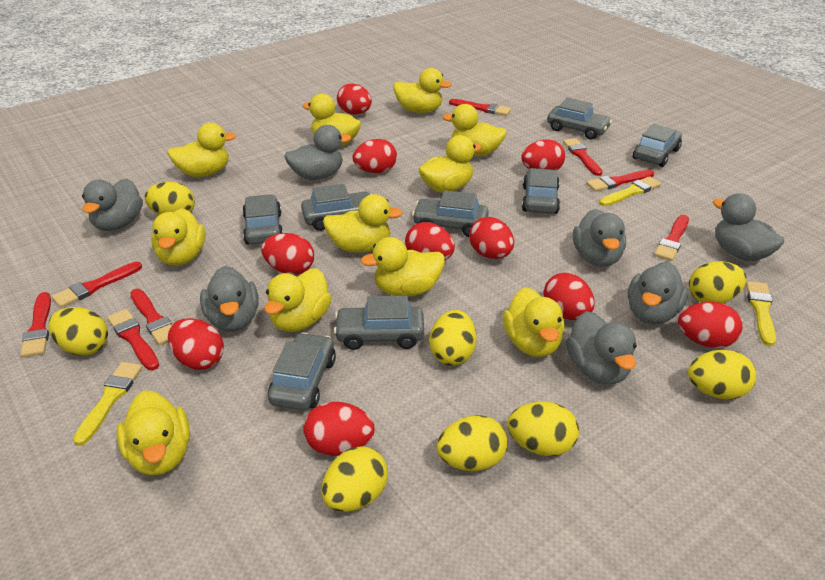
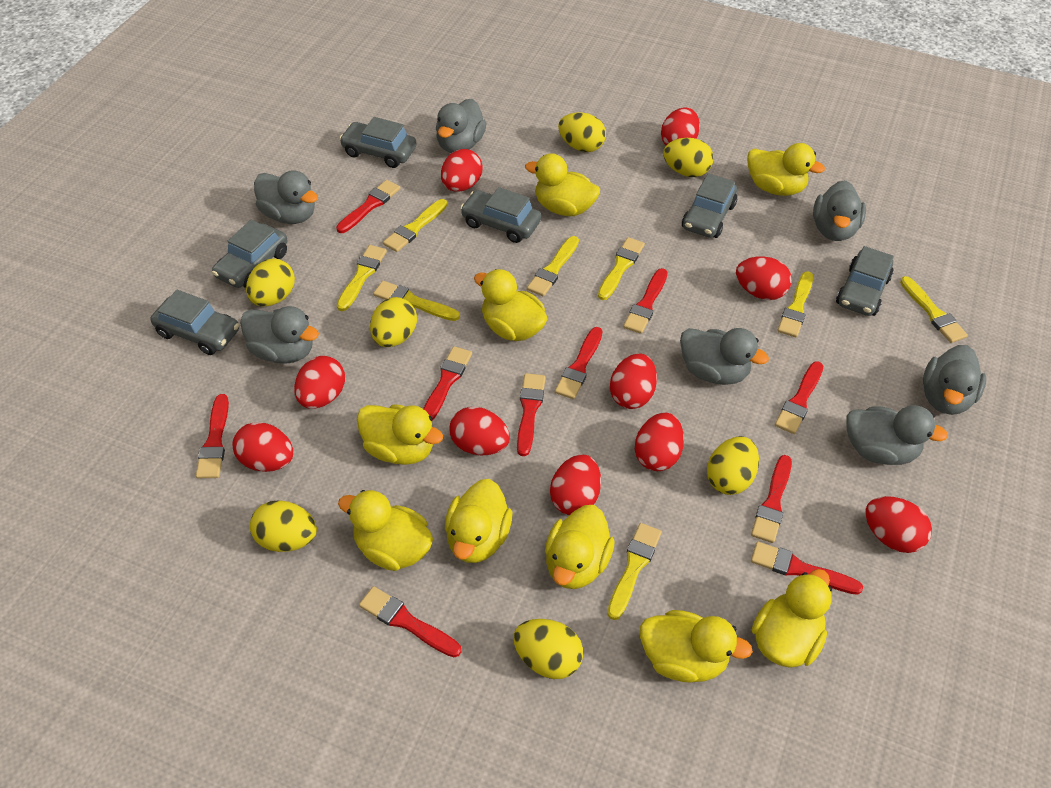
grey car: [242,194,283,245] [268,332,336,410] [301,184,371,231] [334,296,424,350] [412,190,489,237] [522,168,560,214] [547,98,612,139] [633,124,682,167] = 8 -> [151,290,239,355] [212,220,287,288] [339,117,416,168] [460,187,541,243] [682,173,737,238] [836,246,894,316] = 6
red brush: [20,292,51,357] [52,262,142,308] [107,309,159,370] [130,289,172,345] [449,99,511,116] [563,138,603,176] [586,170,654,191] [654,215,689,261] = 8 -> [196,394,229,478] [336,180,400,233] [359,586,461,657] [423,346,472,421] [517,373,546,456] [555,327,603,399] [623,268,668,334] [751,455,792,543] [751,541,863,595] [775,361,823,434] = 10
yellow brush: [73,362,143,446] [599,176,661,206] [746,281,776,346] = 3 -> [337,245,387,311] [373,281,460,321] [383,199,447,252] [527,236,579,296] [598,237,645,300] [607,523,662,620] [777,271,813,337] [900,276,968,343] = 8
yellow duck: [117,390,190,476] [151,208,206,266] [167,123,237,177] [264,268,332,332] [303,94,361,146] [323,194,403,253] [360,237,445,297] [393,68,452,113] [418,135,482,193] [442,104,507,156] [503,287,565,357] = 11 -> [338,490,433,571] [357,404,443,465] [445,479,512,563] [474,269,547,341] [525,154,600,216] [545,505,615,589] [640,610,753,682] [747,143,825,196] [752,569,832,668] = 9
yellow egg: [49,307,108,356] [144,182,195,215] [322,446,388,512] [429,310,477,366] [436,415,508,471] [507,402,579,456] [688,350,756,400] [689,261,746,303] = 8 -> [246,259,295,306] [250,501,317,552] [370,297,417,347] [513,619,583,679] [558,112,606,152] [663,138,714,177] [707,436,759,495] = 7

